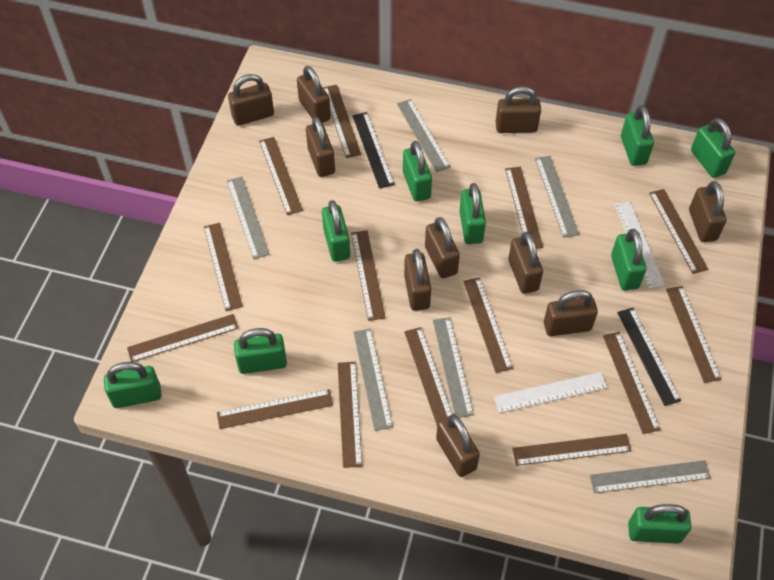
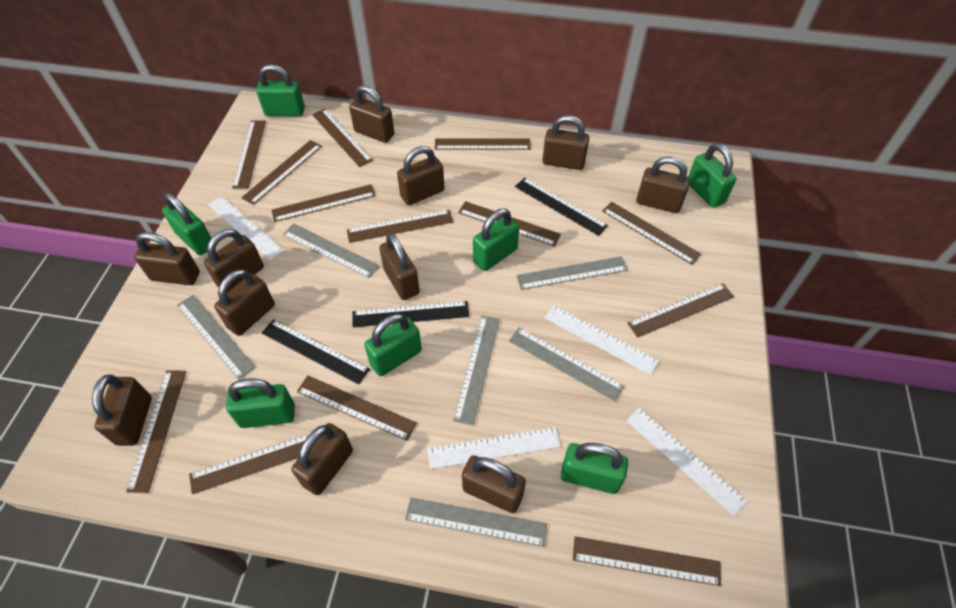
black ruler: [352,112,395,189] [617,308,681,406] = 2 -> [262,319,370,385] [353,301,469,327] [515,177,608,236] = 3
brown padlock: [228,74,274,126] [297,66,331,123] [306,117,335,177] [404,249,431,311] [425,217,460,278] [436,414,480,477] [495,86,541,133] [508,232,543,294] [544,290,598,336] [689,181,727,242] = 10 -> [92,374,152,446] [134,232,200,285] [204,229,264,293] [214,269,275,336] [291,423,353,495] [349,85,394,143] [379,233,420,300] [397,146,445,205] [462,455,526,513] [542,115,589,170] [636,156,690,213] = 11
brown ruler: [127,314,239,362] [204,223,243,311] [217,389,333,429] [259,137,303,215] [323,85,361,158] [338,362,362,468] [351,230,386,321] [404,327,452,425] [463,277,513,373] [505,167,543,249] [512,434,631,466] [603,332,660,434] [649,189,708,274] [666,286,721,383] = 14 -> [126,370,186,493] [189,433,310,494] [232,120,266,189] [241,140,322,205] [272,184,376,222] [297,375,417,441] [312,109,373,167] [347,210,453,243] [435,138,530,150] [458,201,561,247] [573,536,721,586] [602,201,701,265] [627,283,734,338] = 13
green padlock: [104,362,162,408] [234,328,287,374] [322,200,350,262] [403,141,432,202] [459,183,486,244] [611,229,646,290] [621,106,654,166] [628,504,691,544] [691,118,735,178] = 9 -> [162,193,211,255] [226,379,295,428] [256,64,305,116] [364,314,422,376] [473,209,519,271] [561,443,628,494] [688,143,737,208] = 7
white ruler: [494,372,607,413] [615,202,665,289] = 2 -> [208,196,284,261] [427,427,561,469] [545,305,659,375] [626,408,747,516] = 4

